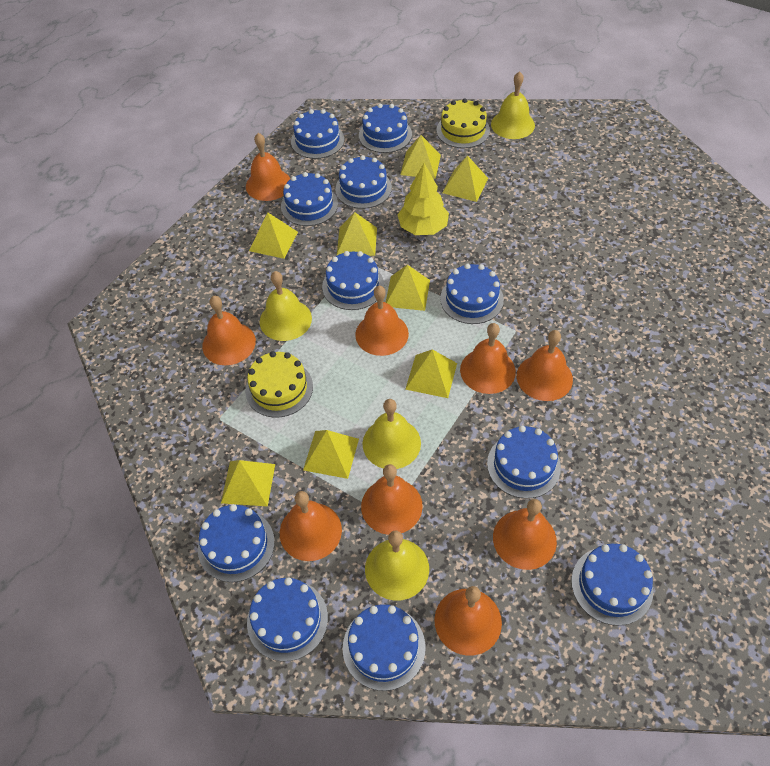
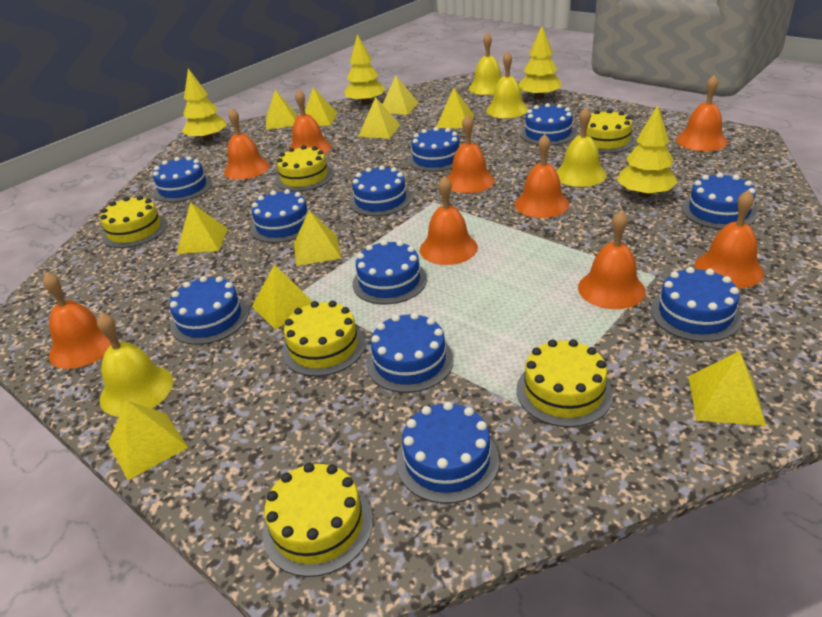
yellow cake: [245,351,313,418] [436,98,490,148] = 2 -> [100,196,167,248] [262,463,373,577] [275,145,333,191] [282,301,365,376] [517,339,613,427] [578,109,635,153] = 6
yellow pyramid: [221,460,275,507] [249,212,298,259] [303,430,359,479] [337,212,377,256] [386,265,430,311] [400,135,441,179] [405,349,457,398] [442,155,488,202] = 8 -> [108,400,188,480] [177,202,228,254] [252,264,313,329] [266,90,297,130] [294,210,341,266] [305,87,337,126] [358,97,400,139] [382,76,419,115] [436,88,474,128] [688,351,766,426] = 10
yellow tree: [397,163,449,235] = 1 -> [182,68,227,142] [344,34,385,105] [519,26,561,100] [617,105,678,198] = 4

